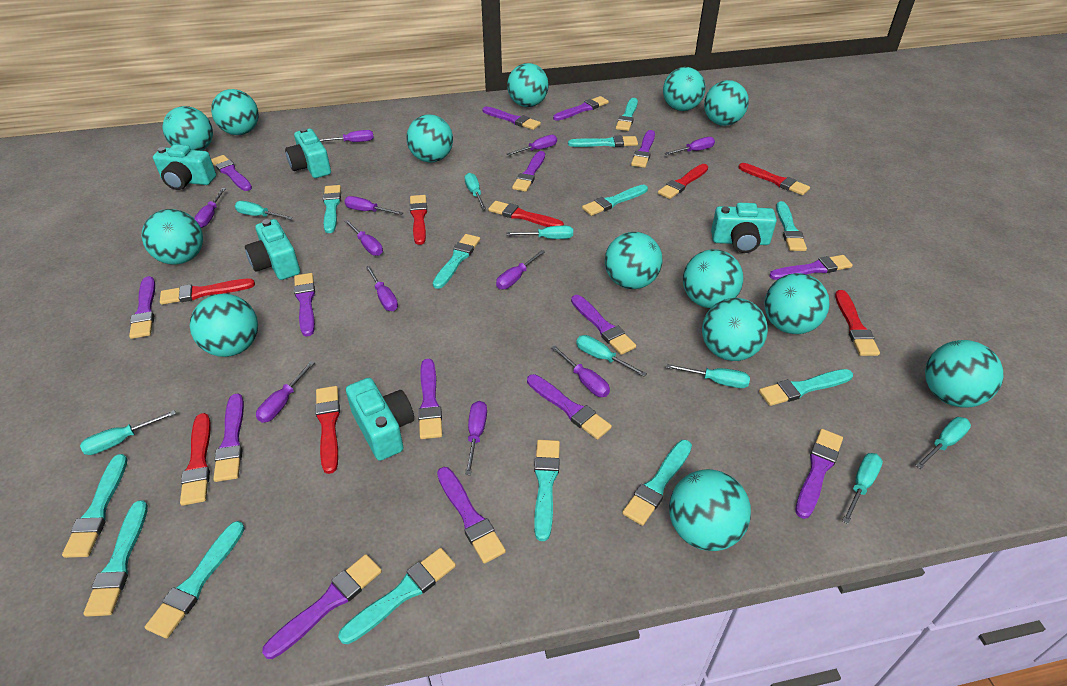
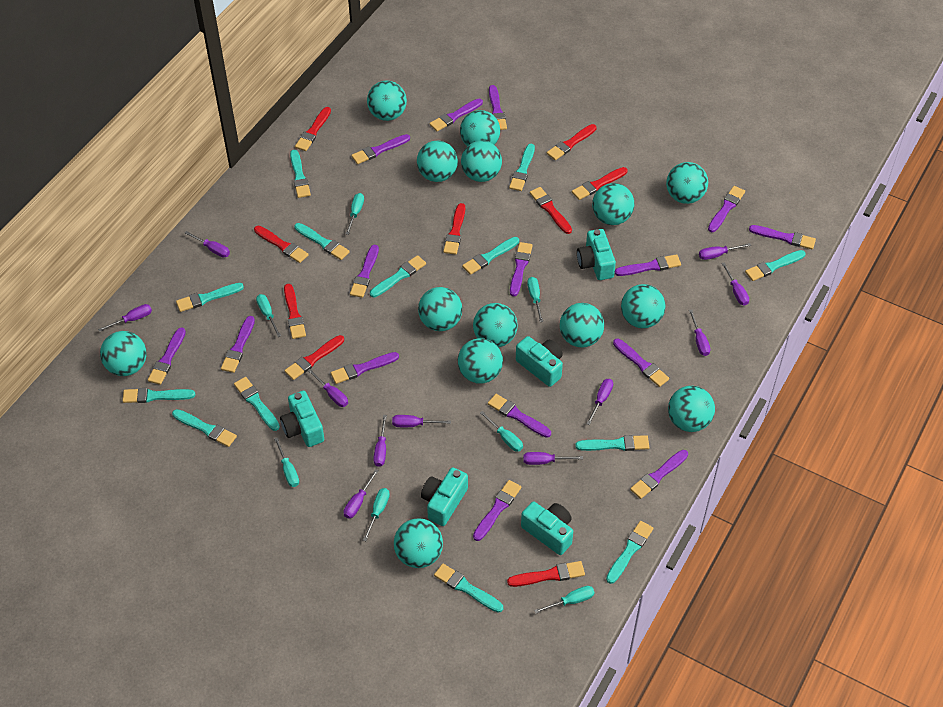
red brush: [160,279,255,305] [180,413,211,506] [315,386,340,474] [410,195,427,245] [488,201,564,227] [658,164,708,199] [739,163,810,195] [835,290,880,356] = 8 -> [254,226,309,263] [284,284,306,339] [284,335,344,380] [295,107,331,151] [443,203,465,255] [507,561,585,587] [530,187,572,234] [547,124,597,160] [572,167,628,200] = 9
turquoise screwdriver: [80,410,176,455] [235,201,293,220] [464,173,486,210] [507,226,573,239] [576,335,647,376] [666,364,750,388] [842,453,883,524] [915,417,971,469] = 8 -> [256,294,281,337] [274,437,299,487] [346,193,364,235] [363,488,390,541] [480,411,523,452] [527,277,543,322] [534,586,595,613] = 7

